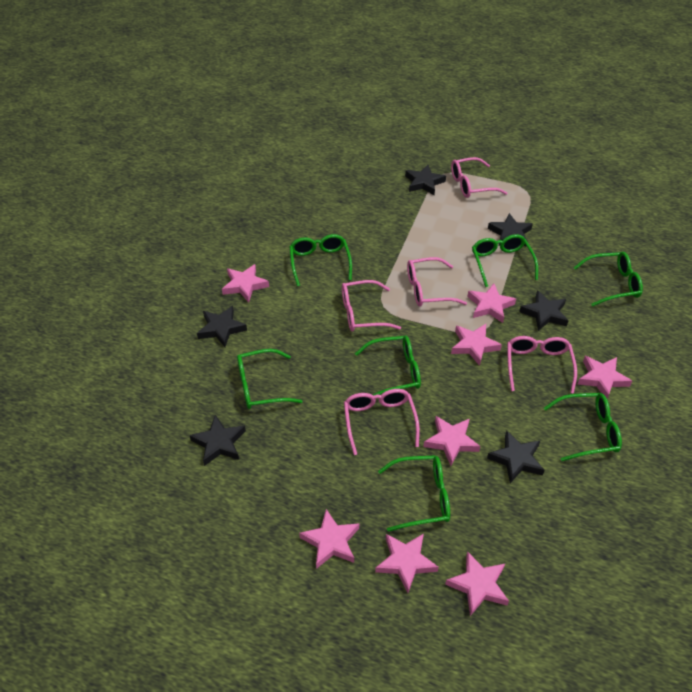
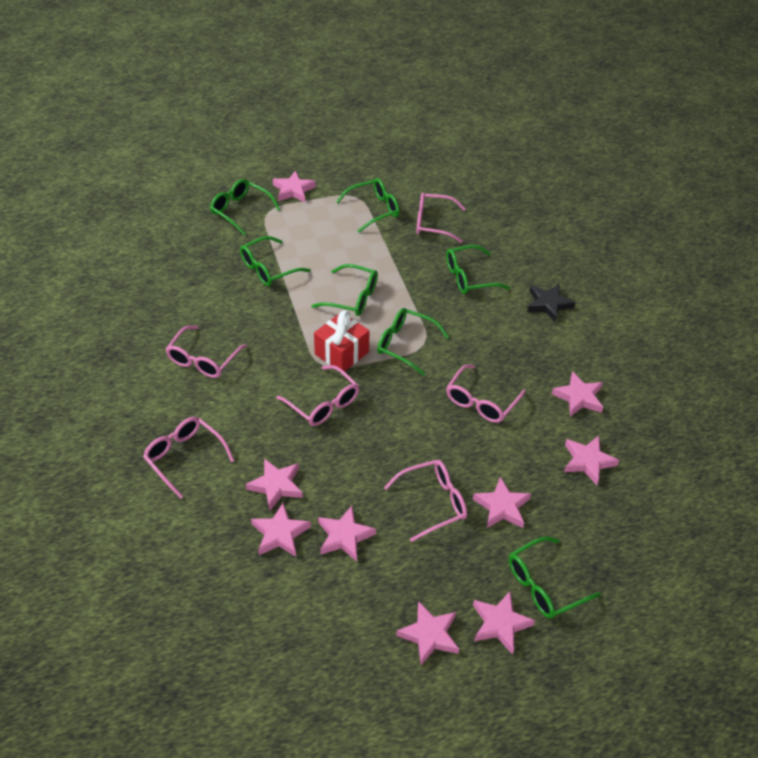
black star: [189,415,246,466] [197,306,247,347] [405,165,446,195] [487,430,545,483] [488,213,533,246] [519,291,568,331] = 6 -> [527,284,576,322] = 1
pink glasses: [342,280,401,332] [344,389,420,455] [407,257,467,307] [451,157,507,198] [507,336,577,394] = 5 -> [143,417,235,499] [165,326,247,378] [276,365,359,426] [384,460,467,542] [416,193,466,243] [446,364,526,423] = 6
pink star: [222,264,269,302] [299,509,359,569] [375,533,439,593] [423,416,480,466] [445,551,509,616] [451,324,502,366] [467,284,516,323] [578,356,632,399] = 8 -> [246,458,303,510] [251,503,311,557] [273,171,316,202] [318,506,376,562] [396,601,459,666] [473,477,531,528] [473,592,535,655] [552,371,603,417] [564,436,619,485] = 9
red gift: none = 0 -> [314,310,370,372] = 1

